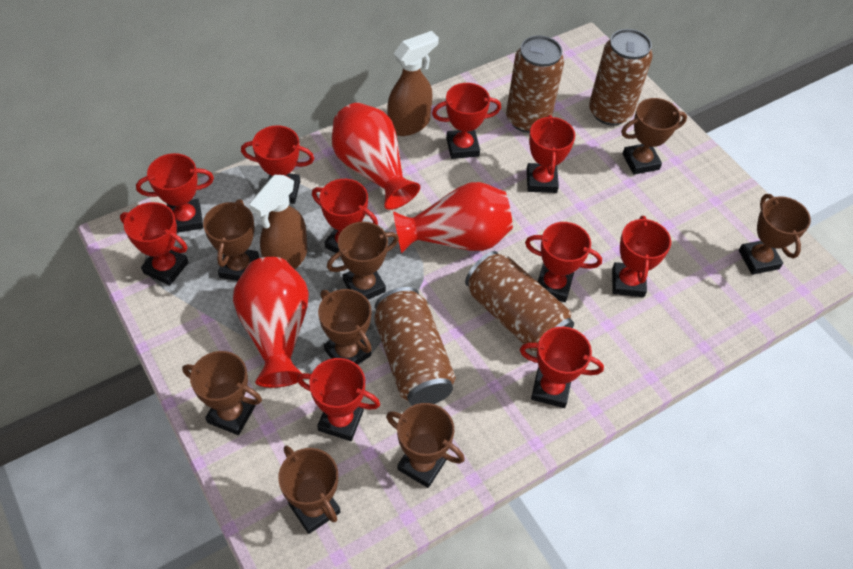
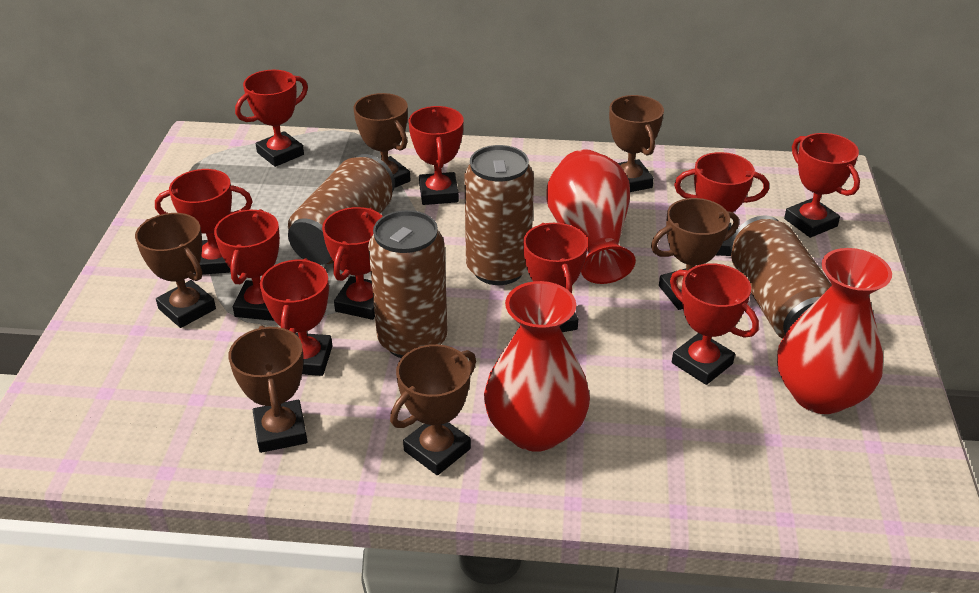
brown spray bottle: [249,175,307,269] [387,31,439,136] = 2 -> none = 0
brown trophy: [182,351,262,435] [203,199,259,281] [278,446,341,534] [318,289,372,365] [327,221,399,299] [386,403,464,488] [621,98,687,175] [739,194,811,275] = 8 -> [135,213,216,328] [228,326,308,453] [354,93,411,188] [390,344,476,475] [609,95,664,192] [651,198,739,310] = 6

